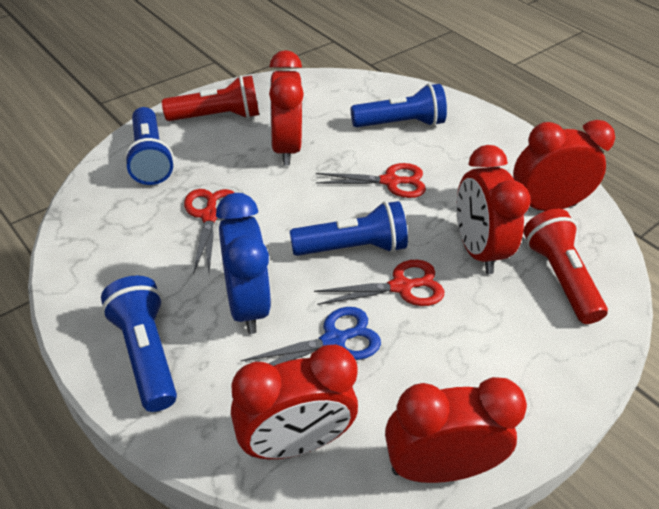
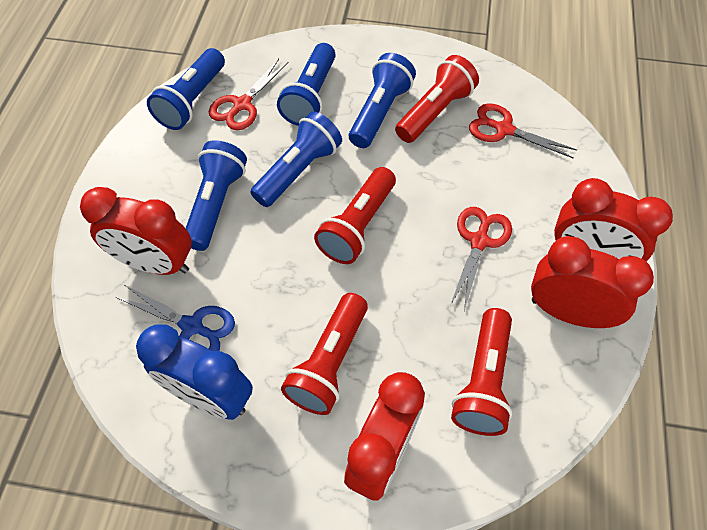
blue flashlight: [101,275,177,412] [124,107,174,185] [290,201,408,256] [351,84,447,127] = 4 -> [147,48,225,130] [186,140,247,251] [250,111,342,207] [277,43,336,126] [349,53,416,148] = 5
red clock: [231,344,358,459] [269,50,304,166] [385,377,527,483] [456,145,531,274] [513,120,615,211] = 5 -> [80,187,191,275] [344,372,425,501] [531,236,654,328] [554,178,673,261] = 4
red flashlight: [162,75,259,121] [523,209,608,324] = 2 -> [281,293,368,415] [314,167,396,264] [395,55,479,143] [451,308,512,436] = 4

